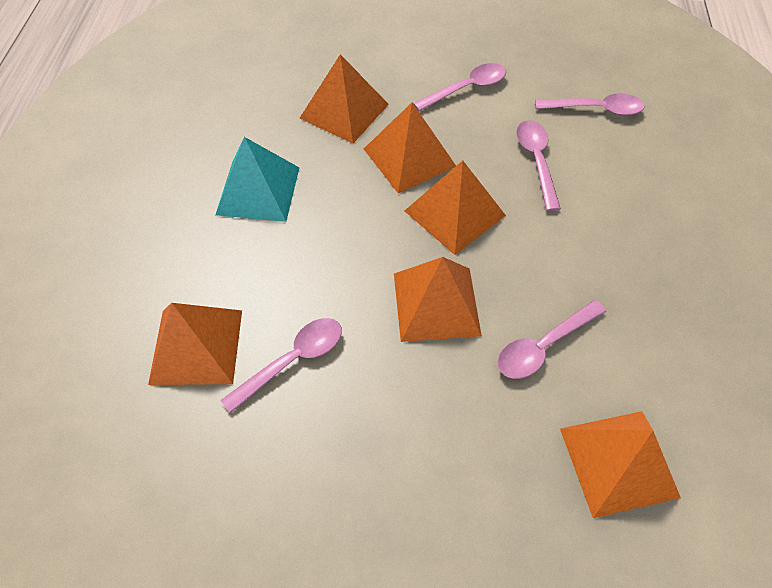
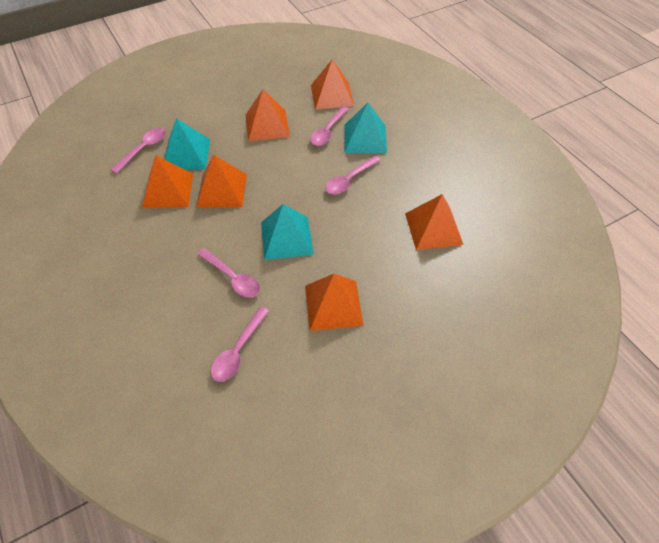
turquoise pyramid: [216,137,299,222] = 1 -> [164,118,210,169] [261,204,314,260] [344,103,387,153] = 3

